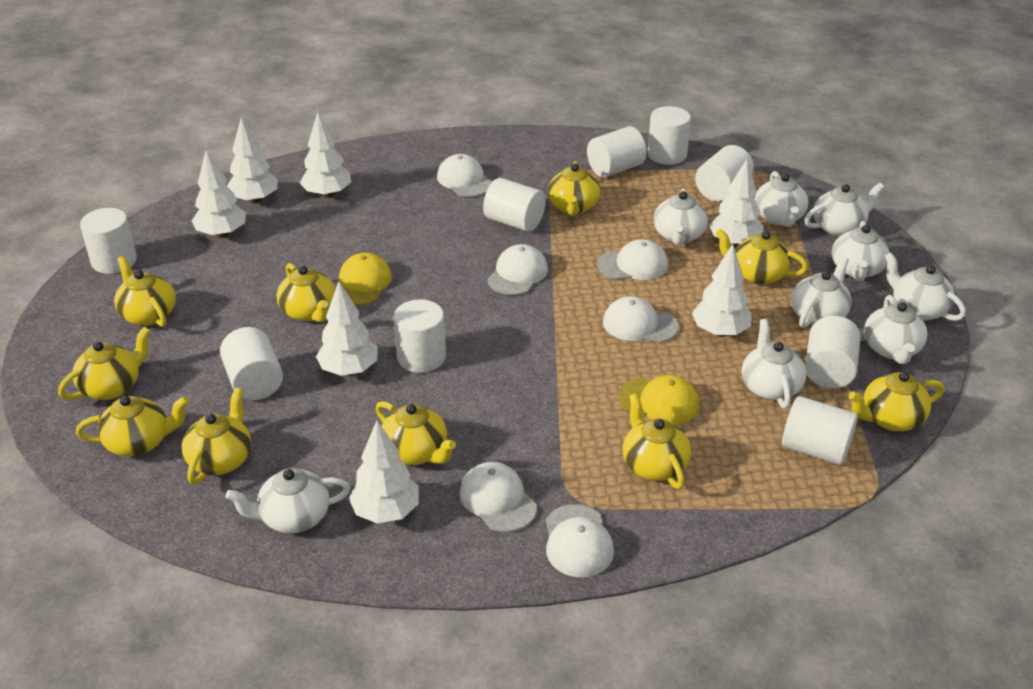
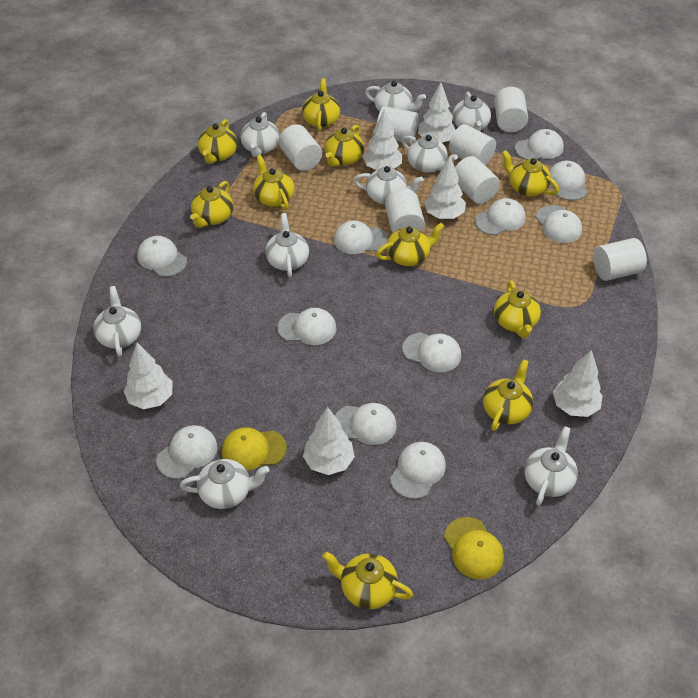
white cap: [437,154,492,197] [460,462,537,532] [488,244,548,295] [546,504,614,577] [597,239,668,280] [603,296,679,343] = 6 -> [137,236,187,277] [156,425,218,479] [277,308,337,345] [334,220,388,254] [335,403,397,445] [390,442,446,499] [402,332,461,372] [475,198,526,235] [515,129,564,160] [536,205,582,243] [549,161,588,201] = 11
white cylinder: [80,208,137,274] [220,327,283,400] [394,299,446,373] [483,178,546,232] [587,126,646,177] [648,106,691,165] [695,145,754,201] [782,396,858,465] [805,316,861,389] = 9 -> [279,124,322,171] [377,106,418,144] [385,189,425,233] [449,124,496,166] [455,156,500,204] [494,87,528,132] [593,238,647,281] = 7
white tree: [192,150,246,238] [227,118,278,204] [300,112,351,198] [316,281,378,376] [349,421,419,524] [692,244,752,337] [709,159,764,247] = 7 -> [124,342,173,409] [303,407,355,475] [363,109,402,170] [418,83,455,142] [424,157,466,219] [553,350,603,417] = 6

